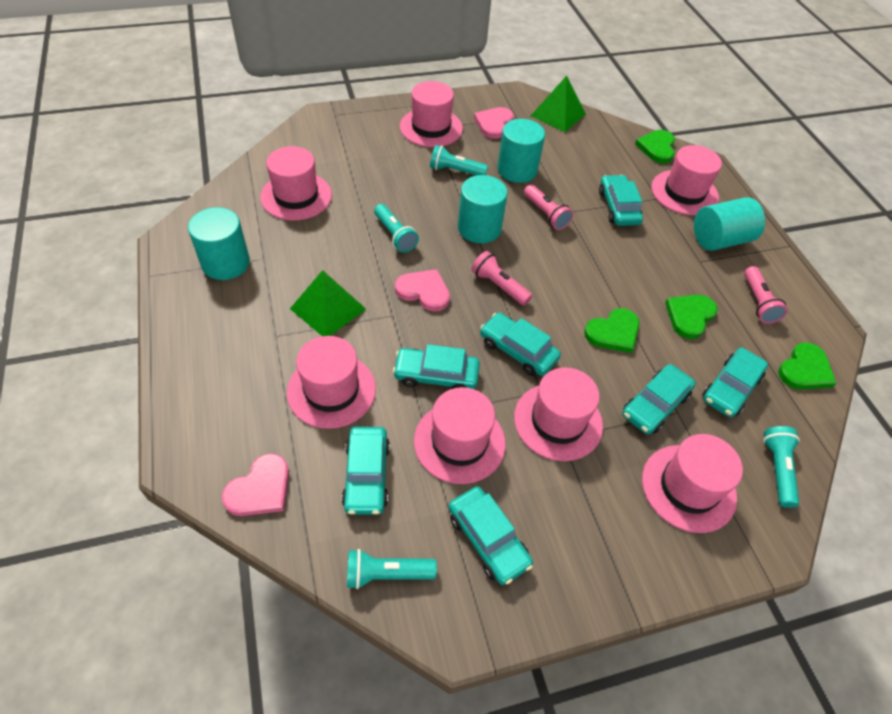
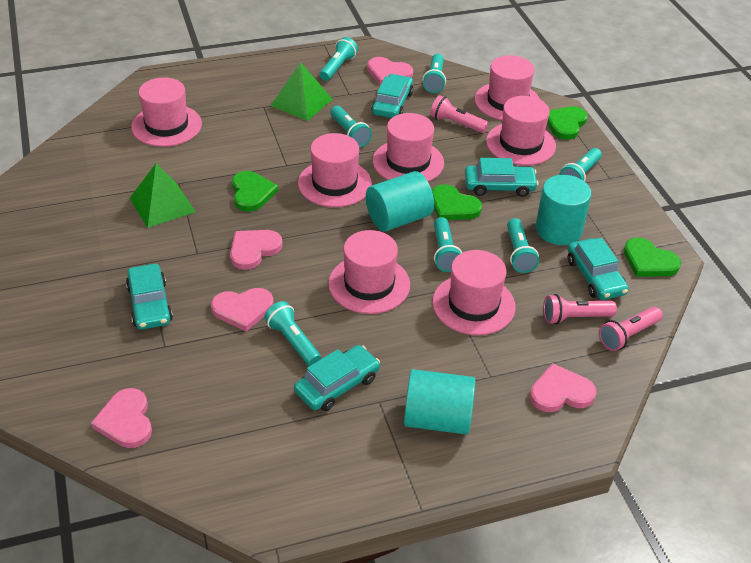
pink heart: [222,453,289,516] [395,269,450,311] [474,107,514,139] = 3 -> [91,388,152,448] [211,288,274,332] [230,230,283,270] [367,57,413,85] [530,363,597,412] = 5
turquoise car: [342,427,390,515] [393,344,480,389] [448,486,533,585] [480,312,561,376] [599,175,643,226] [622,364,696,434] [703,348,768,417] = 7 -> [126,264,173,330] [294,345,380,411] [372,74,413,118] [465,158,538,197] [568,238,629,300] = 5
turquoise cylinder: [188,207,250,280] [458,175,508,243] [497,119,545,183] [694,197,765,251] = 4 -> [366,171,434,231] [404,369,475,435] [536,175,591,245] = 3
turquoise flashlight: [347,549,437,589] [374,204,419,253] [430,145,488,176] [763,426,800,508] = 4 -> [264,301,321,366] [320,37,358,81] [330,106,372,147] [422,54,446,93] [434,217,462,272] [507,218,539,273] [559,148,602,181] = 7

